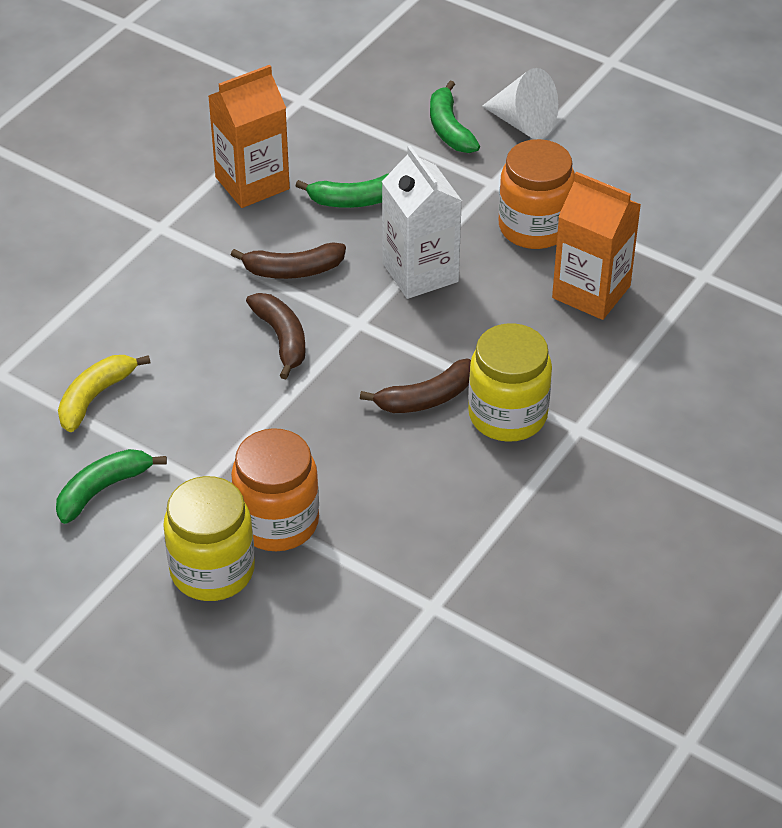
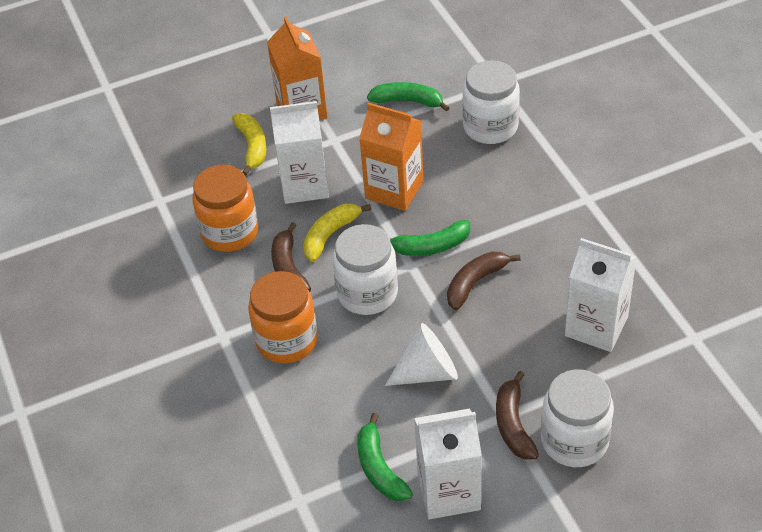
white carton: [382,146,462,299] = 1 -> [270,101,329,204] [414,409,482,519] [565,238,637,352] = 3
white jar: none = 0 -> [333,224,398,315] [462,60,520,144] [541,369,614,467] = 3
yellow banana: [58,355,150,432] = 1 -> [232,113,266,176] [303,204,371,262] = 2
yellow jar: [163,476,255,601] [468,323,552,442] = 2 -> none = 0

